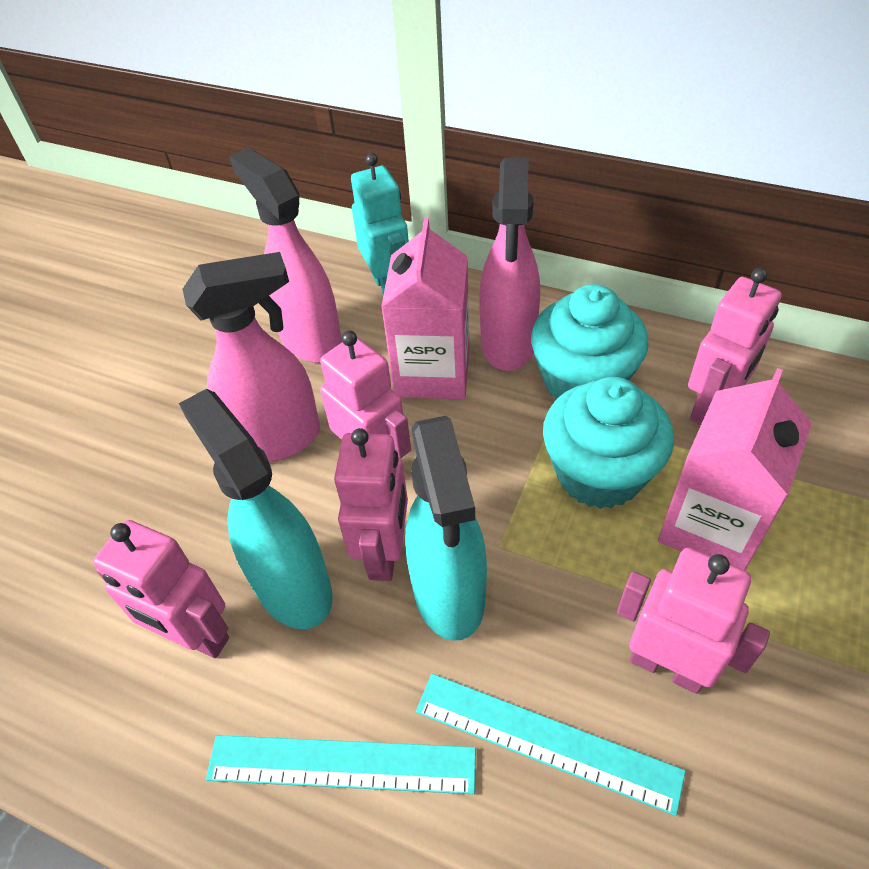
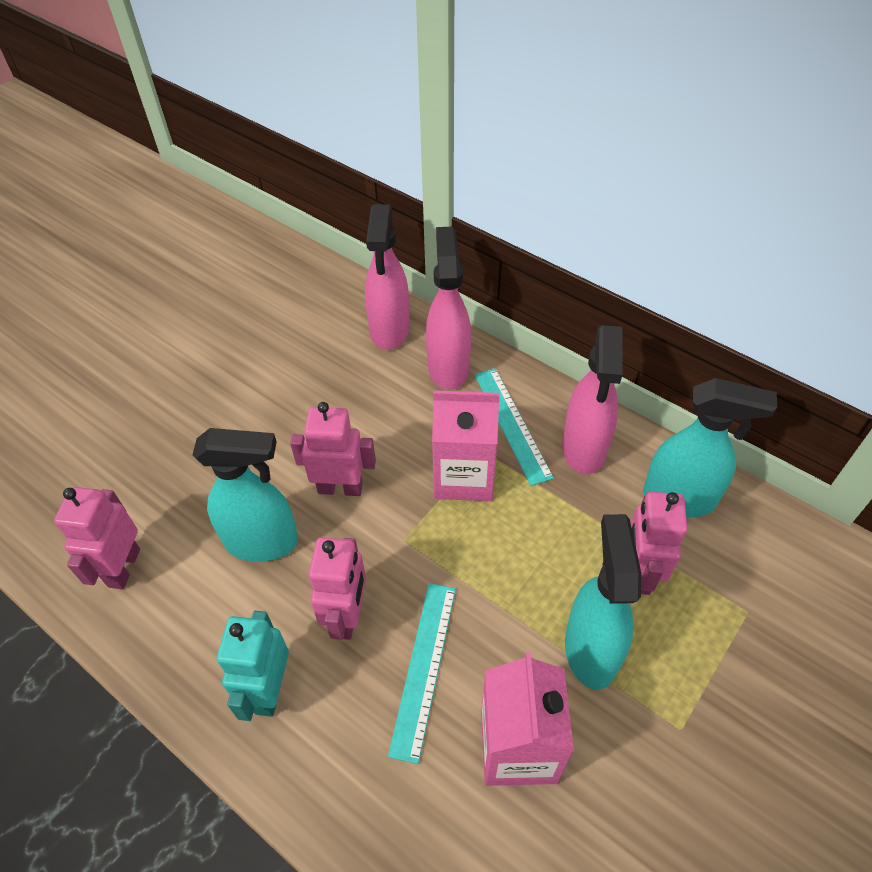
pink robot: [93,520,229,658] [320,330,411,459] [334,428,408,581] [617,548,770,694] [688,268,782,425] = 5 -> [54,487,140,589] [290,402,376,496] [308,537,366,640] [631,492,687,595] = 4
turquoise cupcake: [531,284,649,400] [543,377,674,509] = 2 -> none = 0
turquoise spray bottle: [179,389,333,629] [405,416,487,641] = 2 -> [192,428,298,562] [565,514,641,690] [643,378,777,517] = 3

